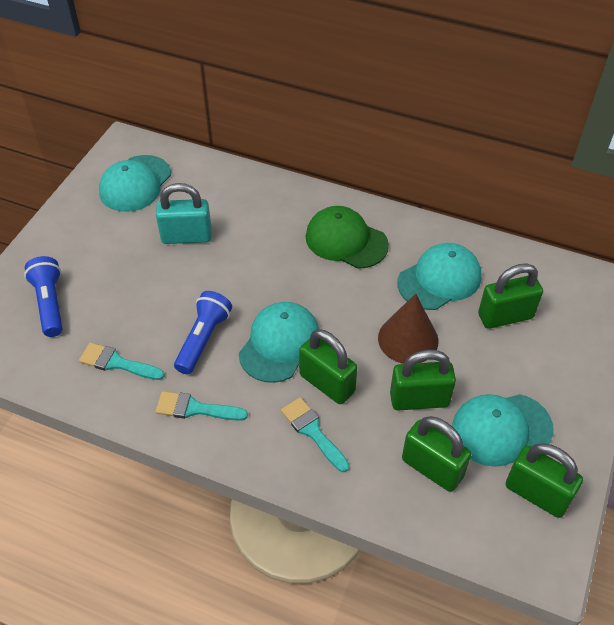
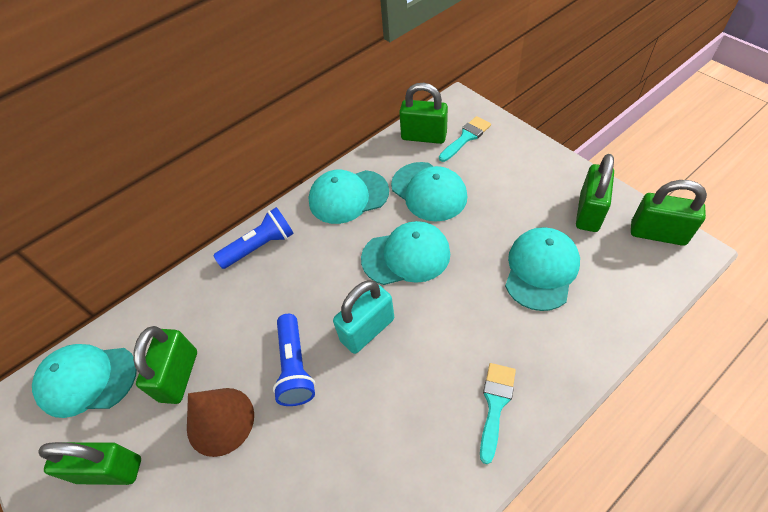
green cap: [305,206,389,269] = 1 -> none = 0
turquoise brush: [79,343,165,380] [155,391,248,421] [281,397,349,472] = 3 -> [439,116,491,162] [480,363,516,464] = 2
turquoise cap: [99,155,171,212] [239,302,319,383] [397,243,482,310] [452,394,554,467] = 4 -> [32,344,137,418] [308,170,389,224] [361,221,450,285] [391,162,467,222] [505,227,580,311] = 5

